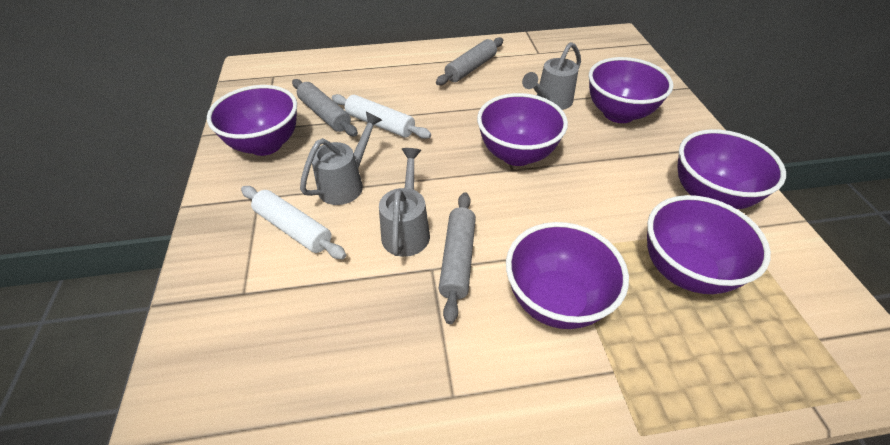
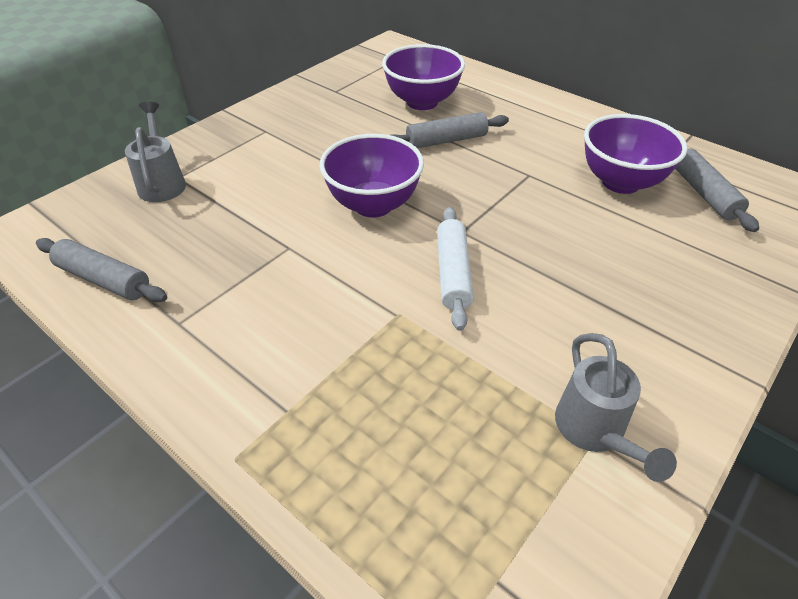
grey watering can: [300,112,382,205] [379,148,430,257] [522,42,581,110] = 3 -> [125,101,186,202] [555,333,677,482] = 2
purple bowl: [207,85,297,156] [477,93,568,166] [506,222,629,329] [589,57,673,123] [647,195,771,294] [677,129,786,209] = 6 -> [319,134,424,218] [382,44,465,110] [584,114,688,194] = 3
white rolling pin: [241,186,346,260] [332,94,431,139] = 2 -> [437,207,474,331] = 1

